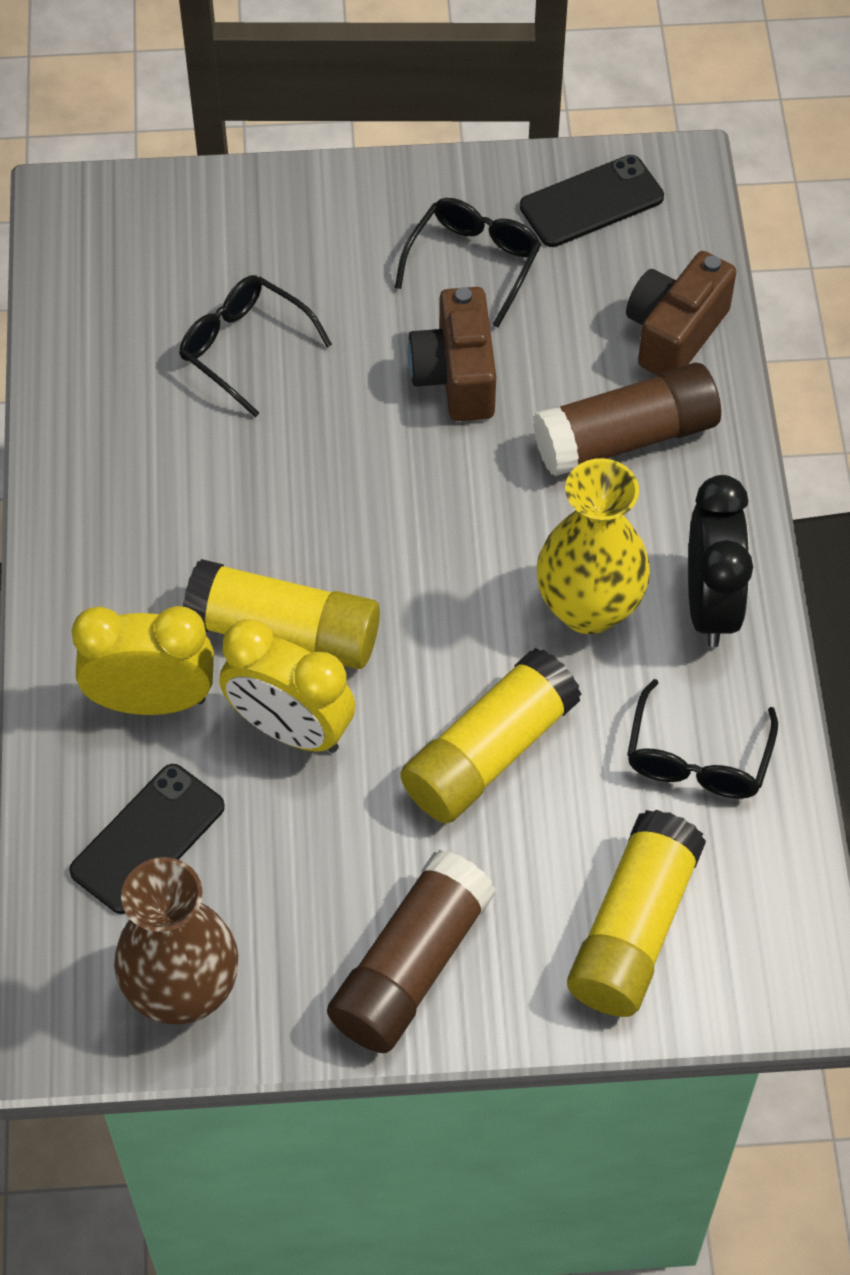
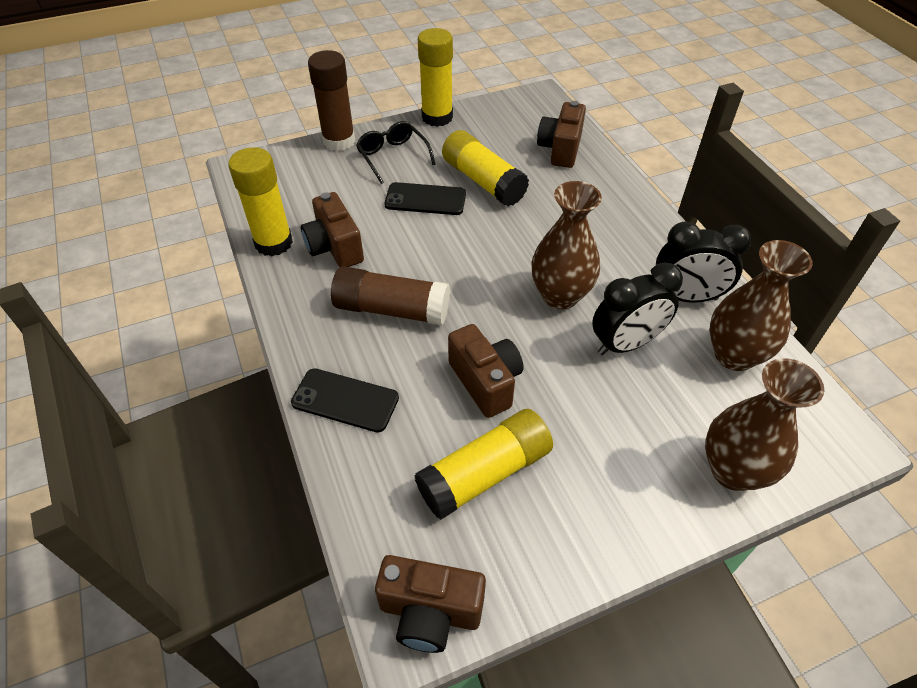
black clock: [688,475,753,647] = 1 -> [592,263,683,355] [656,222,751,302] = 2
black glasses: [179,275,332,417] [395,198,541,327] [627,679,778,799] = 3 -> [356,121,436,184] = 1
brown camera: [407,287,496,421] [626,251,736,376] = 2 -> [301,192,364,267] [375,555,486,653] [448,324,524,418] [537,101,586,168] = 4
brown vase: [114,857,238,1025] = 1 -> [531,181,602,309] [705,358,824,491] [710,240,813,371] = 3
yellow clock: [72,606,214,715] [220,619,356,753] = 2 -> none = 0
yellow glue stick: [183,559,380,669] [400,648,582,824] [567,810,706,1017] = 3 -> [228,147,293,256] [414,409,553,520] [418,28,453,127] [442,130,529,206] = 4
yellow vase: [537,458,650,634] = 1 -> none = 0

